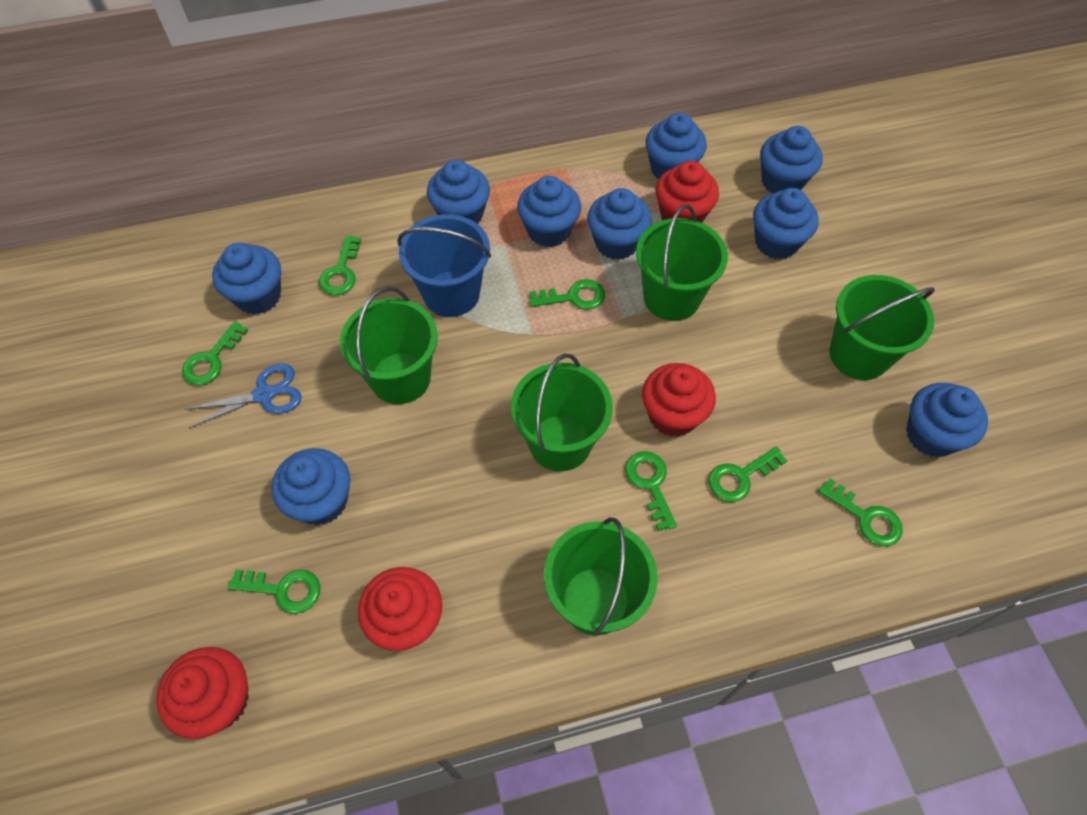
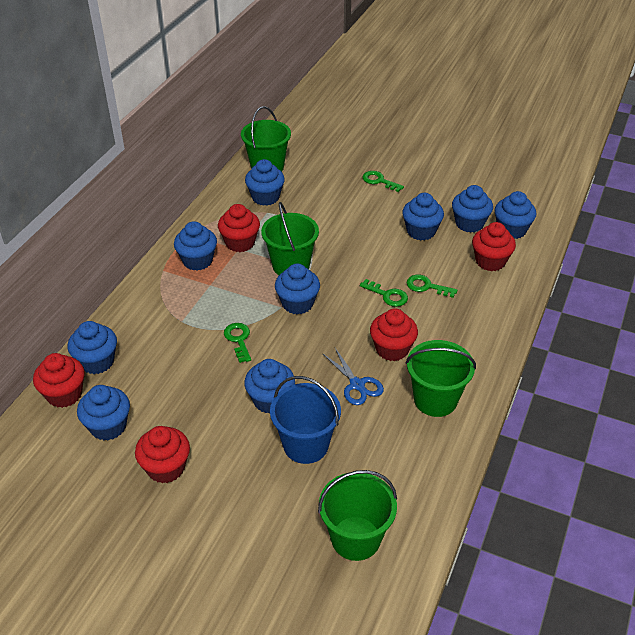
green bucket: [340,287,438,404] [511,354,613,471] [544,517,658,635] [636,204,728,321] [829,275,935,380] = 5 -> [241,106,291,172] [261,202,319,275] [318,470,397,561] [406,340,476,417] = 4
green key: [182,321,248,385] [228,569,320,614] [319,235,361,295] [529,279,605,310] [625,451,677,531] [708,446,787,502] [818,478,903,546] = 7 -> [224,323,251,363] [360,279,408,307] [363,171,404,192] [407,275,457,298] = 4
red cupcake: [156,647,249,739] [358,567,442,651] [642,363,716,437] [656,161,719,223] = 4 -> [33,353,85,408] [135,426,190,483] [218,204,260,252] [370,308,418,361] [472,222,516,271] = 5

